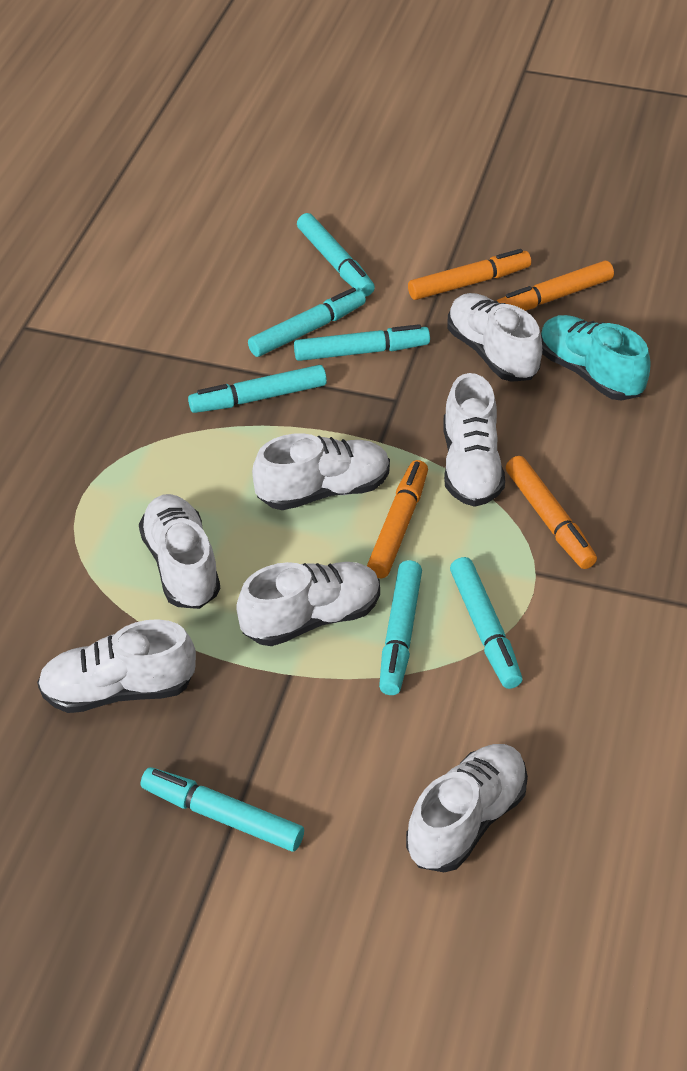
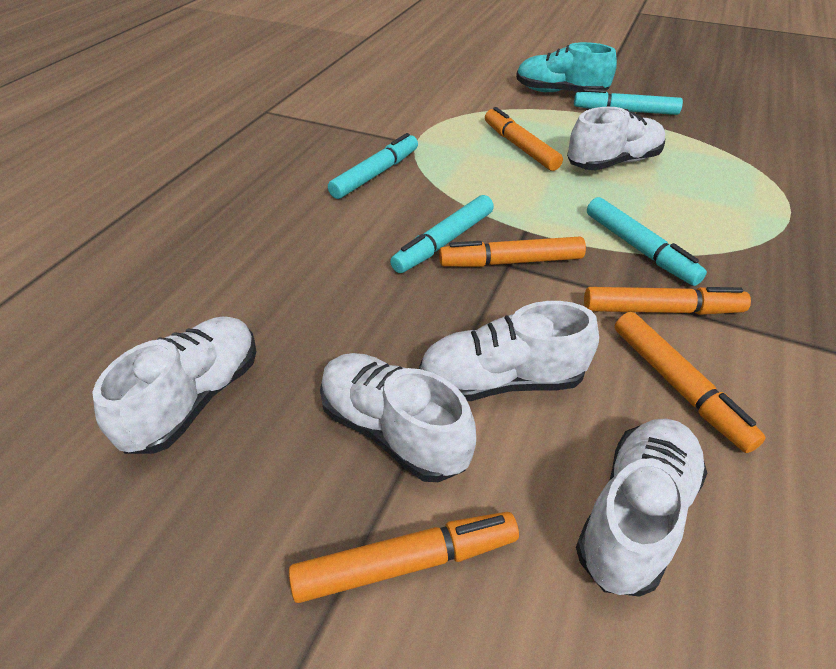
orange marker: [367,460,428,578] [408,249,531,300] [497,261,614,311] [506,456,597,569] = 4 -> [289,512,519,603] [439,237,586,267] [485,107,563,171] [584,287,751,315] [615,312,766,453] = 5
turquoise marker: [141,767,304,851] [188,365,327,413] [248,287,366,357] [294,324,430,361] [297,213,375,297] [379,560,422,695] [450,557,522,689] = 7 -> [328,133,418,199] [390,195,494,273] [574,88,683,115] [587,197,707,286] = 4
white shoe: [37,619,196,713] [139,494,220,609] [236,562,380,646] [252,433,390,510] [406,744,528,872] [443,373,505,507] [447,293,542,382] = 7 -> [92,316,256,454] [320,353,476,482] [419,301,599,401] [567,107,665,171] [576,419,707,597] = 5

